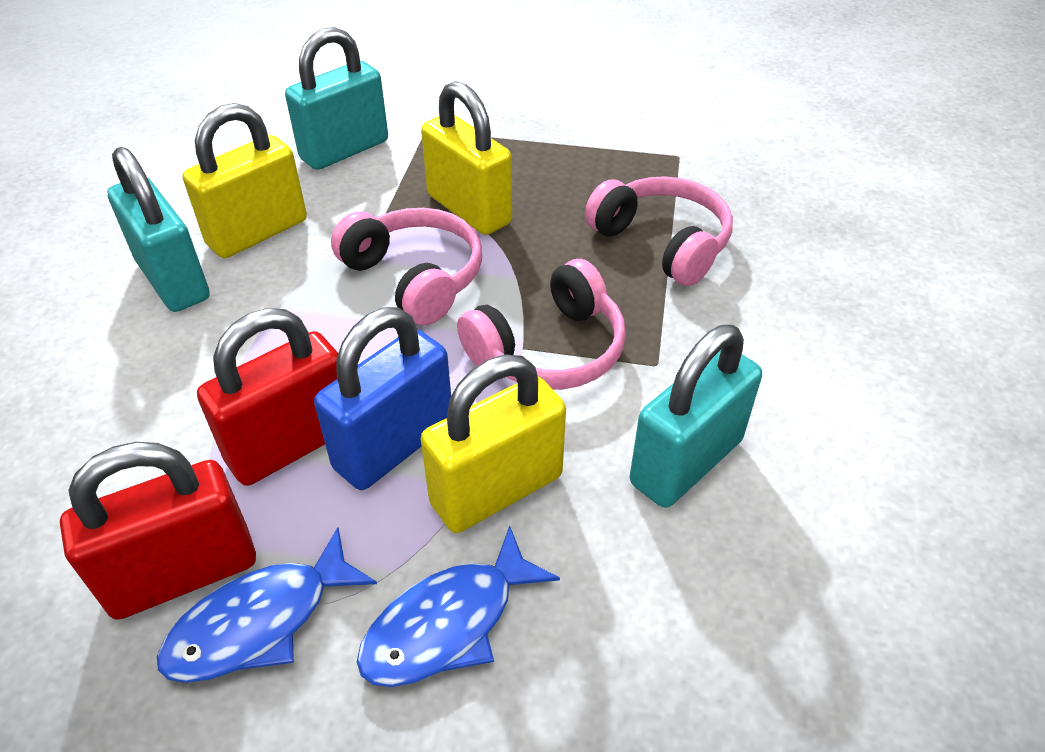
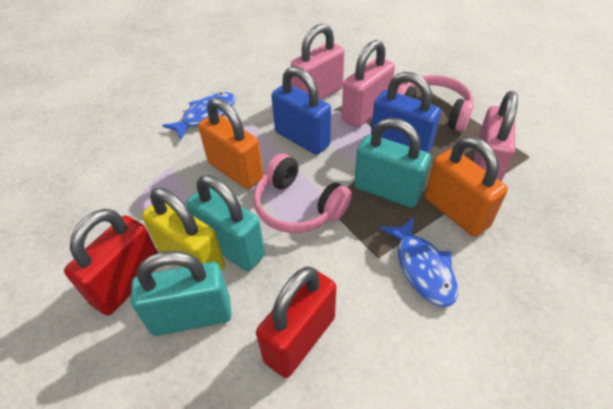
blue padlock: [314,307,451,490] = 1 -> [271,66,331,155] [371,72,441,153] = 2
orange padlock: none = 0 -> [198,98,263,189] [425,136,508,237] = 2
pink headphones: [331,208,482,325] [457,259,626,390] [585,176,733,286] = 3 -> [254,153,352,233] [397,75,474,132] = 2
pink padlock: none = 0 -> [291,24,345,100] [342,40,395,128] [474,91,518,182] = 3
yellow padlock: [183,103,307,258] [421,81,512,235] [421,355,566,533] = 3 -> [142,188,225,271] = 1

